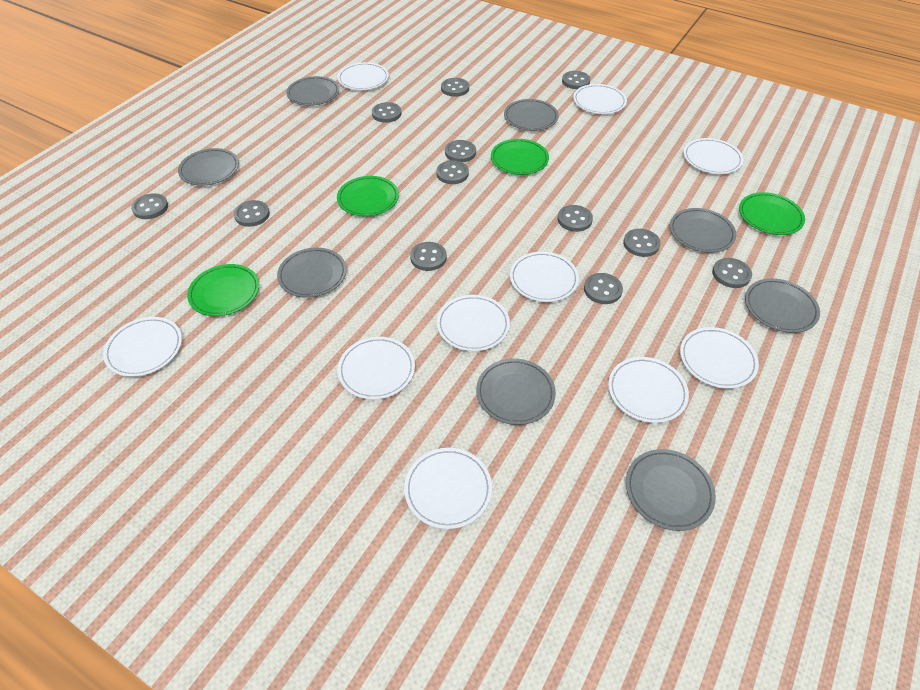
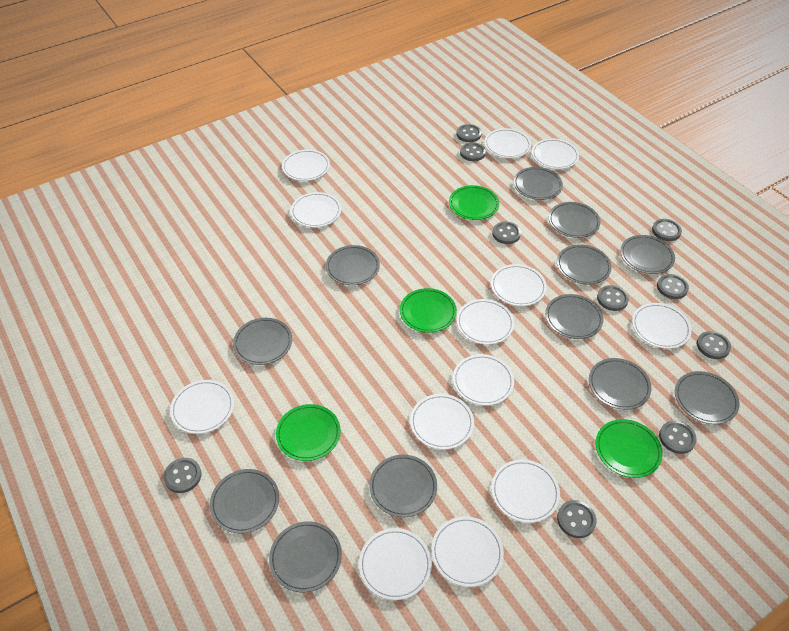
grey button: [131,193,168,219] [234,200,270,227] [372,102,401,123] [410,242,447,271] [436,160,469,184] [441,78,469,97] [445,140,476,162] [558,205,593,232] [562,71,590,89] [584,273,623,304] [623,229,661,257] [712,258,752,288] = 12 -> [163,458,202,493] [457,124,482,142] [460,142,486,161] [492,221,521,244] [557,500,596,538] [597,285,629,311] [652,219,682,241] [657,274,689,299] [659,421,697,454] [697,331,731,359] = 10
grey plate: [178,148,239,186] [277,248,347,298] [286,76,339,106] [476,359,556,425] [504,99,559,131] [626,449,716,531] [670,208,736,253] [745,278,820,333] = 8 -> [210,469,279,534] [233,318,292,365] [269,521,342,592] [326,245,380,285] [369,455,437,517] [513,167,563,200] [545,294,603,339] [549,202,601,238] [557,244,612,285] [589,358,652,410] [620,235,675,274] [675,371,739,424] = 12
white plate: [103,317,182,377] [337,62,389,90] [338,337,415,400] [404,448,492,529] [437,295,510,351] [510,251,579,302] [573,84,627,114] [608,357,689,423] [680,327,759,389] [683,138,744,174] = 10 -> [170,380,234,434] [282,149,330,181] [291,192,341,227] [359,528,432,600] [410,394,474,449] [432,516,504,587] [453,354,514,406] [457,299,514,345] [485,128,531,158] [491,264,547,306] [491,459,560,523] [532,138,579,169] [632,303,692,349] = 13

